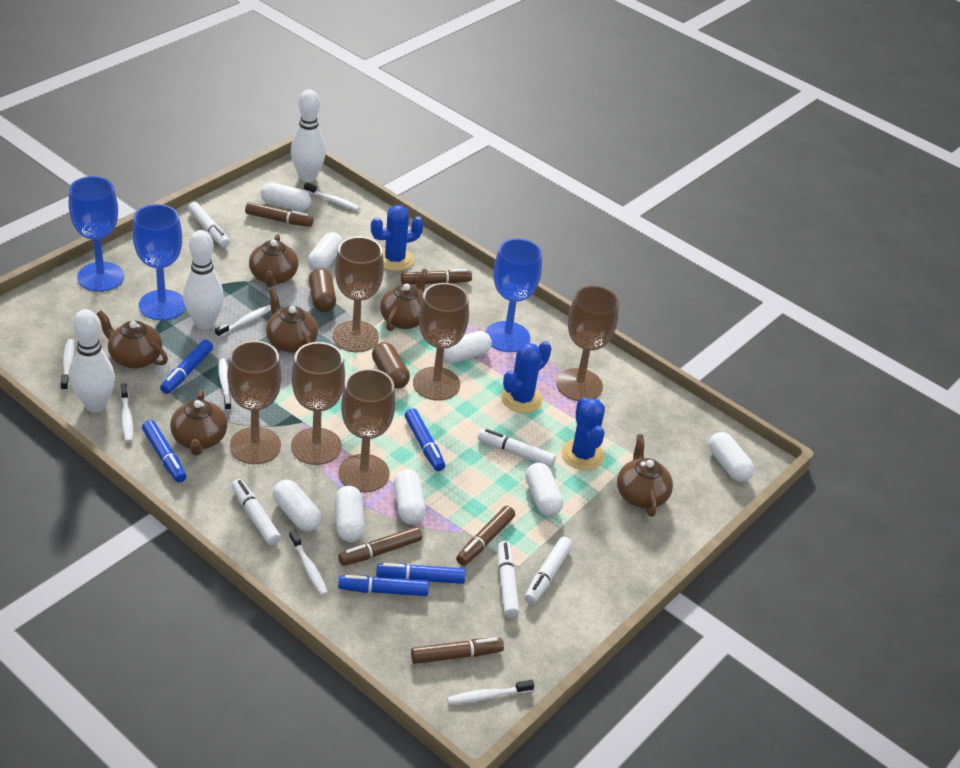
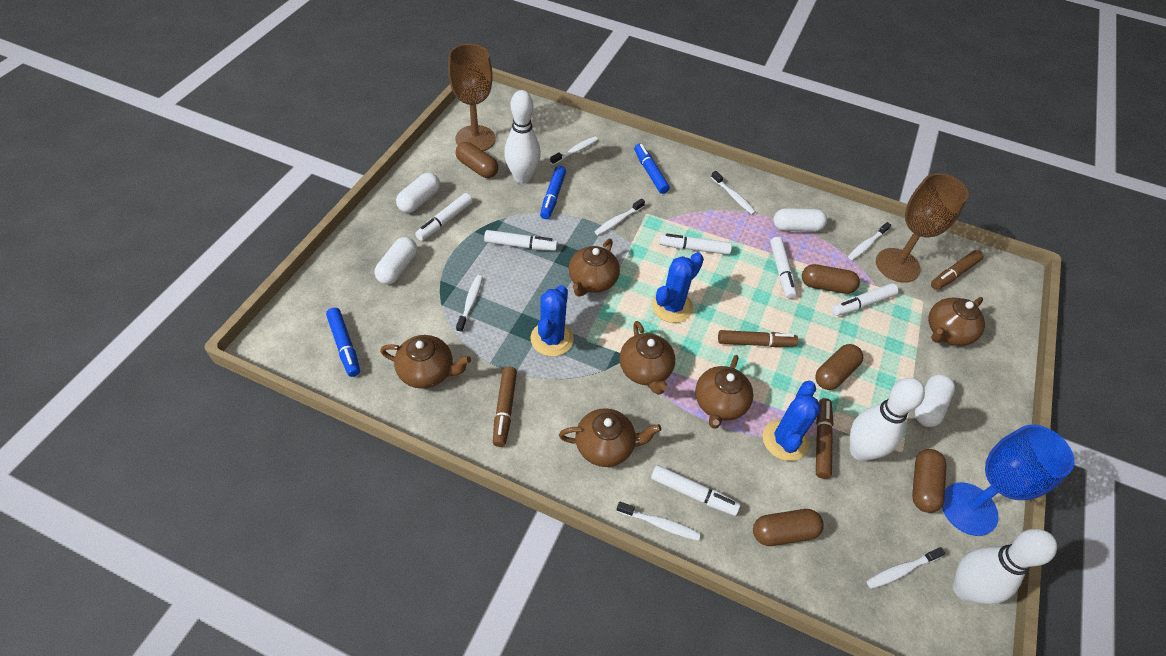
blue goblet: [69,176,124,292] [133,204,185,320] [486,238,542,352] = 3 -> [942,425,1074,536] = 1
blue marker: [142,420,187,483] [160,339,213,394] [338,575,429,596] [376,563,466,584] [405,408,445,471] = 5 -> [326,308,360,377] [540,166,566,219] [634,144,670,194] = 3
brown capsule: [309,268,336,312] [372,342,410,389] = 2 -> [456,142,498,178] [753,509,824,546] [802,264,860,294] [815,344,863,390] [912,449,946,513] = 5
brown goblet: [227,341,282,464] [291,342,345,465] [333,237,384,352] [338,368,395,492] [413,283,469,401] [556,286,619,401] = 6 -> [448,44,496,151] [876,173,969,282] = 2
brown marker: [245,202,313,227] [338,526,422,566] [401,269,472,285] [411,637,504,664] [456,506,515,566] = 5 -> [493,367,517,447] [718,330,798,347] [816,398,834,479] [931,250,983,290] = 4
white capsule: [261,182,311,211] [273,480,321,531] [307,232,343,270] [335,486,365,542] [394,469,426,524] [443,331,492,364] [525,463,563,516] [709,432,754,482] = 8 -> [375,237,417,284] [396,173,440,213] [773,208,827,232] [915,374,955,427] = 4
white marker: [188,202,230,247] [231,479,281,545] [478,429,556,467] [497,541,520,618] [525,537,573,604] = 5 -> [415,193,473,241] [484,230,558,251] [651,465,740,516] [659,234,732,255] [770,237,797,299] [832,283,898,316] = 6

